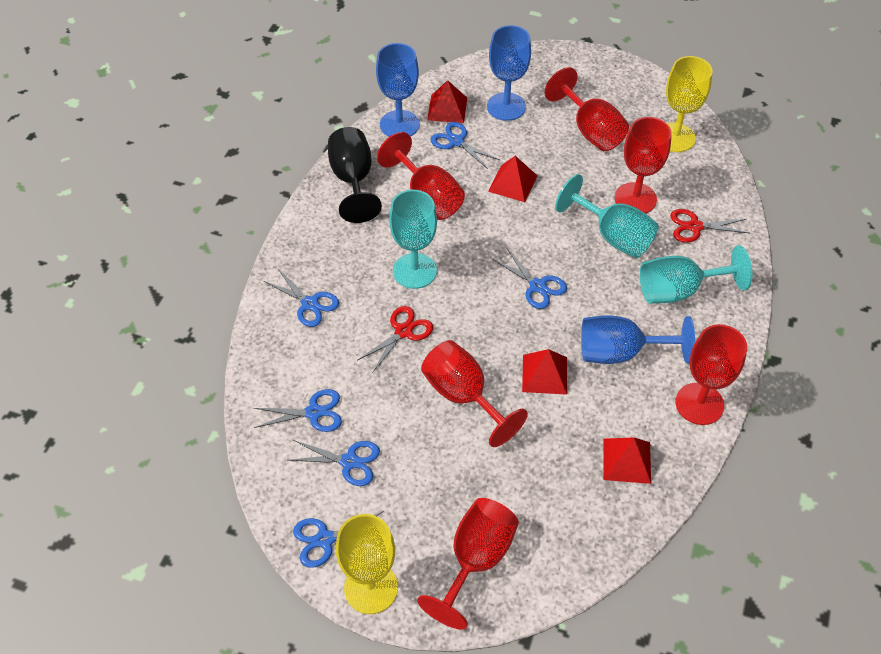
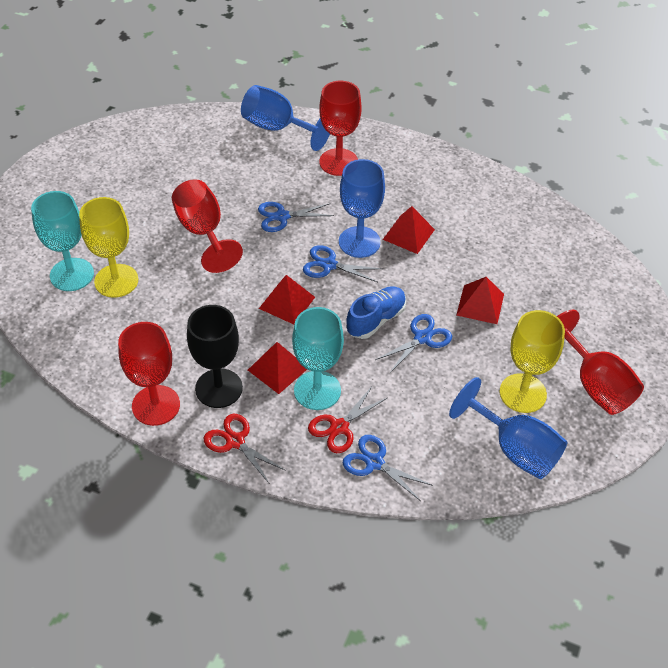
blue scissors: [254,389,342,432] [264,269,339,327] [290,440,380,486] [293,511,384,567] [430,122,500,169] [493,249,567,309] = 6 -> [258,202,334,232] [303,245,382,282] [343,435,433,501] [375,314,452,373] = 4
blue shoe: none = 0 -> [346,286,406,339] = 1
red goblet: [377,132,465,220] [417,498,519,630] [421,340,528,447] [544,67,629,151] [615,117,672,213] [676,324,747,425] = 6 -> [118,322,180,426] [172,179,243,273] [319,81,362,176] [557,310,644,415] = 4
turquoise goblet: [389,190,437,289] [555,174,659,258] [640,245,752,304] = 3 -> [31,191,94,291] [292,307,344,410] = 2

